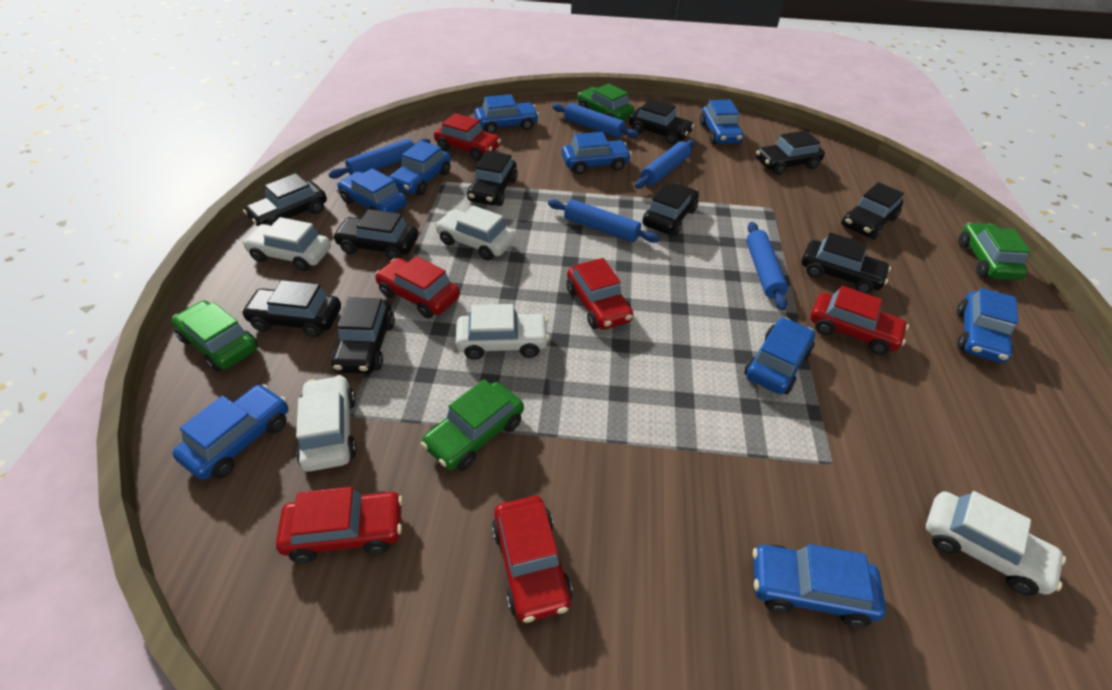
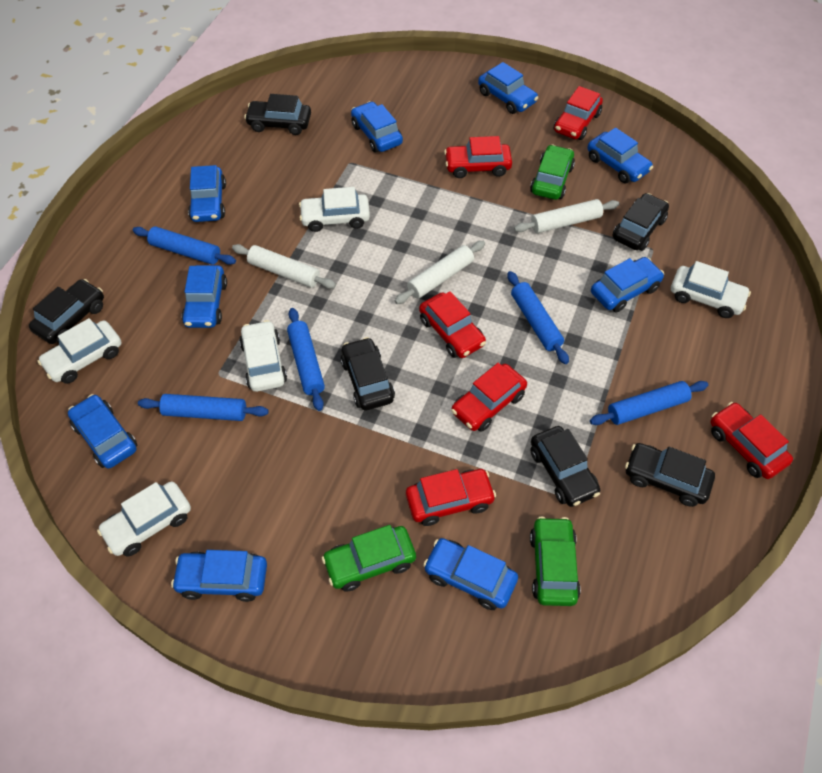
black car: [241,280,341,338] [243,173,327,226] [331,297,395,374] [333,209,418,260] [467,151,518,206] [629,99,694,145] [642,183,699,236] [756,130,825,175] [802,232,891,294] [841,182,904,240] = 10 -> [29,279,104,344] [244,94,311,135] [340,337,395,410] [530,426,600,507] [612,193,669,251] [625,443,715,507] = 6
green car: [171,300,258,372] [421,379,524,471] [577,83,634,120] [958,223,1031,280] = 4 -> [322,525,416,592] [530,145,575,200] [530,516,581,606] = 3
white rolling pin: none = 0 -> [232,244,336,289] [395,241,485,304] [514,199,619,233] = 3

